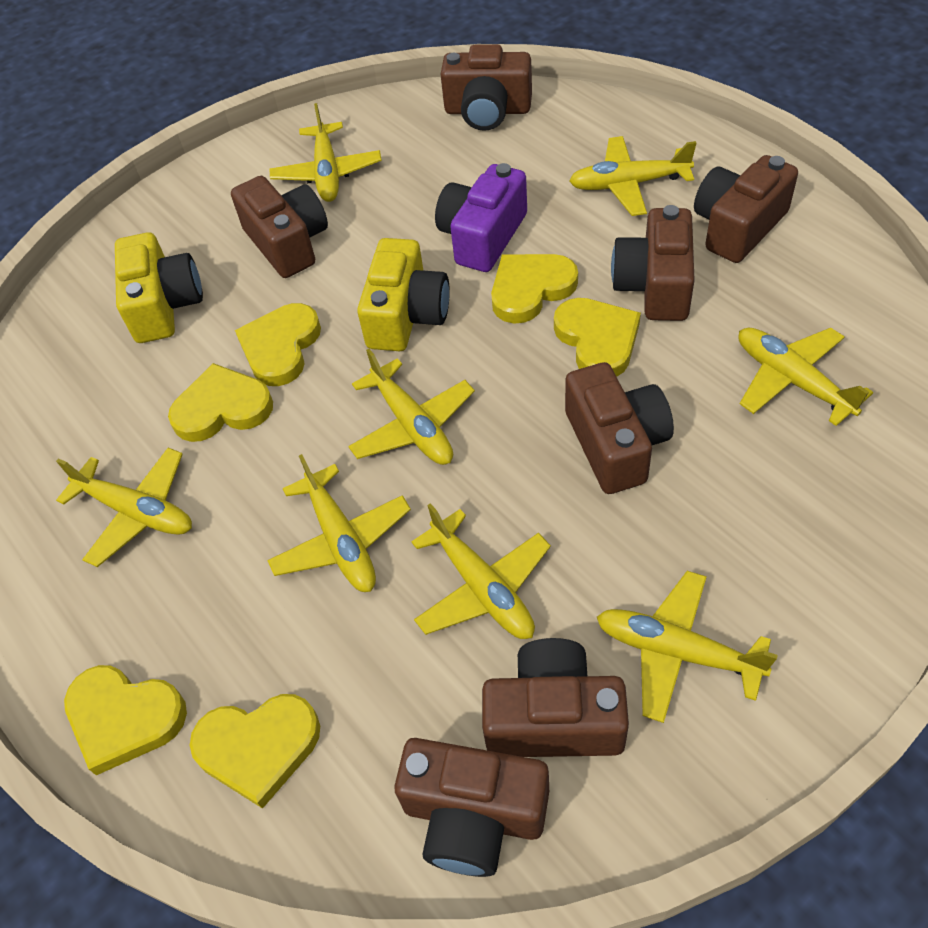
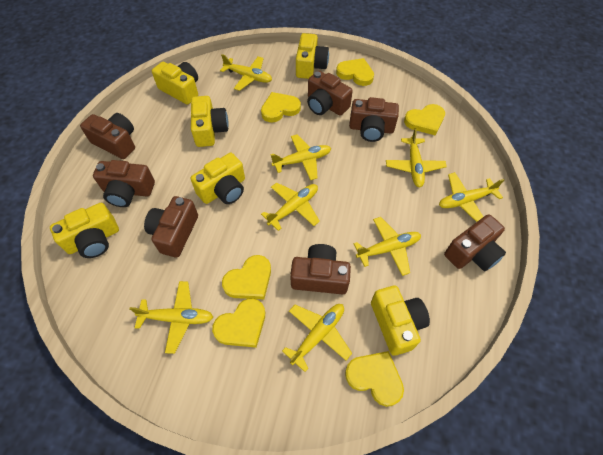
purple camera: [435,163,527,272] = 1 -> none = 0
yellow camera: [115,232,203,343] [357,238,450,351] = 2 -> [50,203,119,258] [152,62,198,105] [190,153,245,204] [191,96,229,147] [296,33,329,79] [371,285,430,356] = 6

